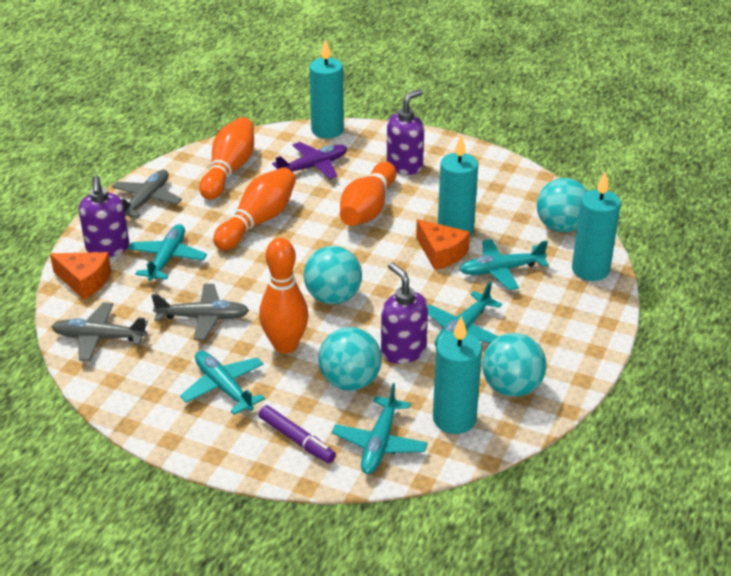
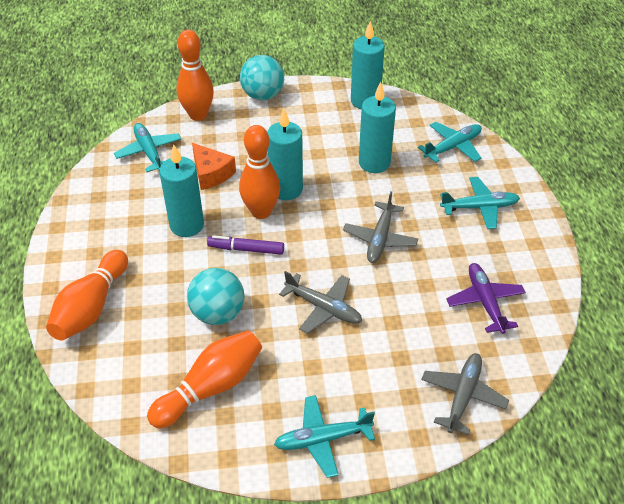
orange cheese: [50,252,111,299] [416,219,470,270] = 2 -> [192,143,236,190] = 1
purple soap dispenser: [79,175,129,257] [381,262,428,364] [387,89,424,175] = 3 -> none = 0
turquoise ball: [304,246,362,304] [318,327,382,391] [482,333,546,397] [537,178,587,233] = 4 -> [187,268,244,325] [240,55,284,100] = 2
turquoise plane: [128,224,207,281] [180,351,265,415] [332,383,428,474] [428,282,502,346] [459,239,549,290] = 5 -> [114,123,181,172] [274,395,375,478] [418,122,482,162] [440,177,520,229] = 4

